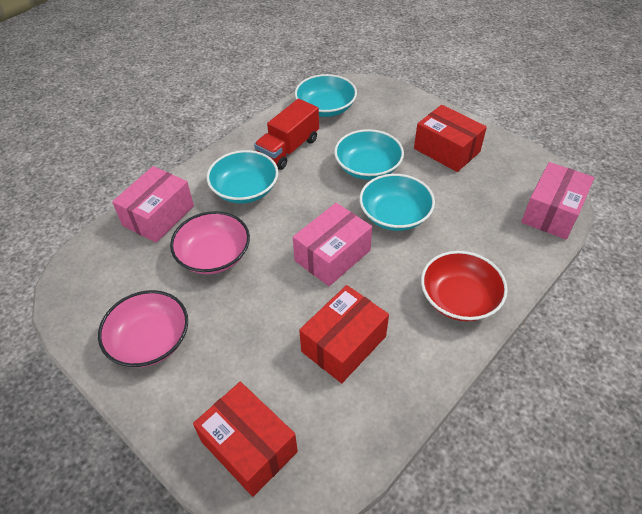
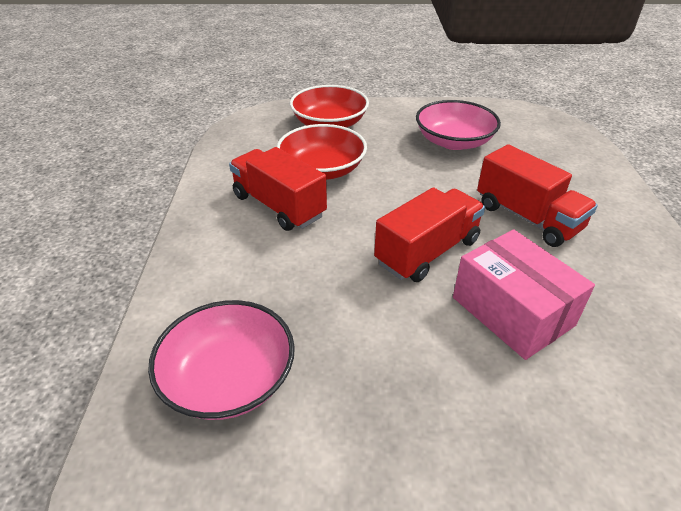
pink box: [112,166,194,243] [293,203,372,286] [521,162,595,239] = 3 -> [453,229,595,360] = 1
red bowl: [421,251,508,321] = 1 -> [277,124,367,180] [290,85,369,128] = 2
red box: [193,382,298,497] [299,285,389,383] [414,105,487,172] = 3 -> none = 0
red truck: [254,99,319,170] = 1 -> [229,147,327,231] [374,187,485,282] [477,144,598,247] = 3
turquoise bowl: [207,150,278,204] [295,74,357,117] [334,129,404,180] [359,174,435,231] = 4 -> none = 0

